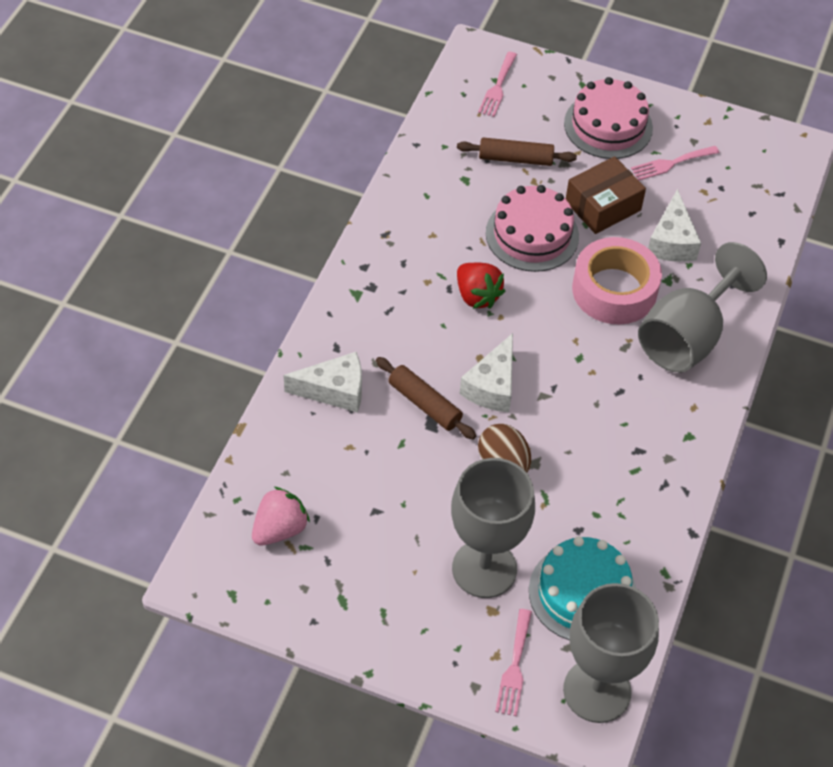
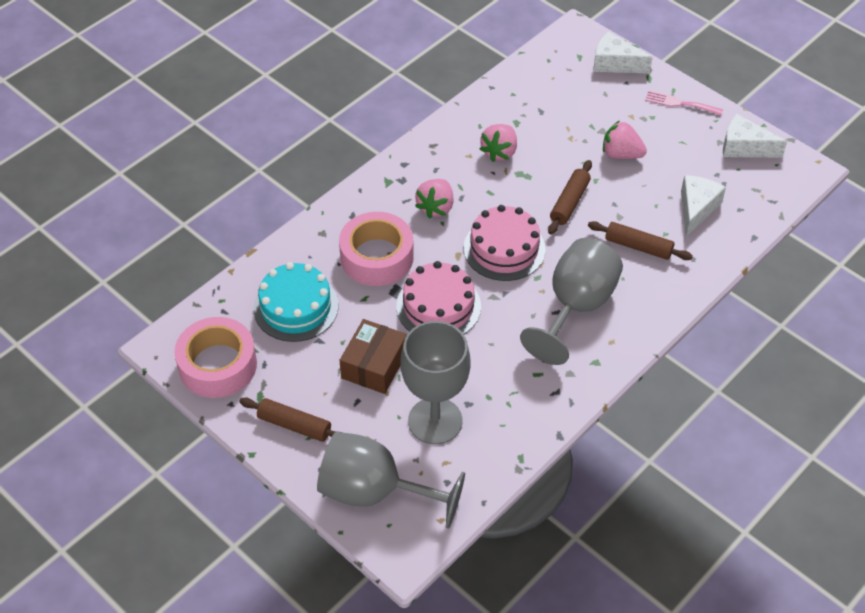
brown egg: [478,424,531,473] = 1 -> none = 0
brown rolling pin: [376,357,476,440] [457,138,577,166] = 2 -> [239,397,336,442] [548,160,592,234] [588,221,693,260] = 3
pink fork: [478,52,517,117] [495,609,532,716] [631,146,719,180] = 3 -> [645,90,723,115] = 1
pink strawberry: [252,486,310,546] = 1 -> [415,179,454,219] [480,124,517,162] [603,120,647,159] = 3
pink tape: [572,237,662,325] = 1 -> [174,317,257,398] [339,212,414,286] = 2
red strawberry: [457,263,505,309] = 1 -> none = 0

